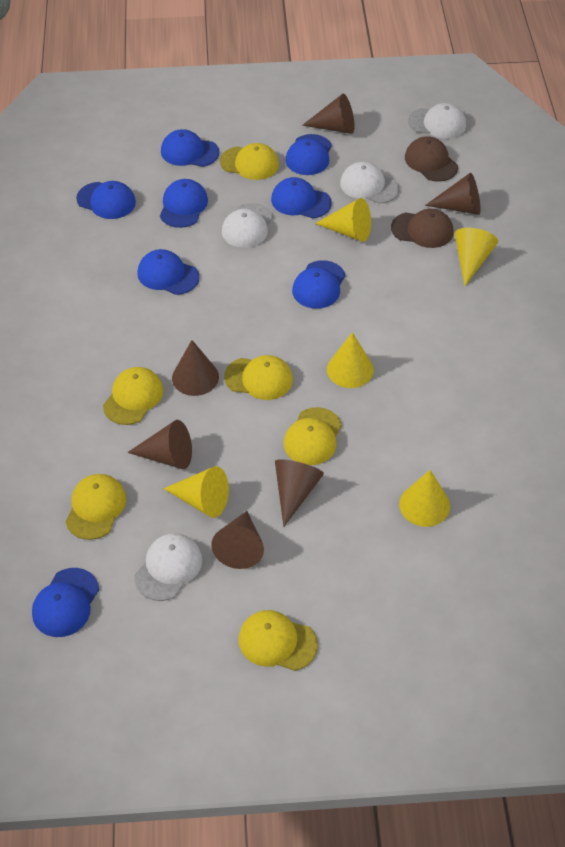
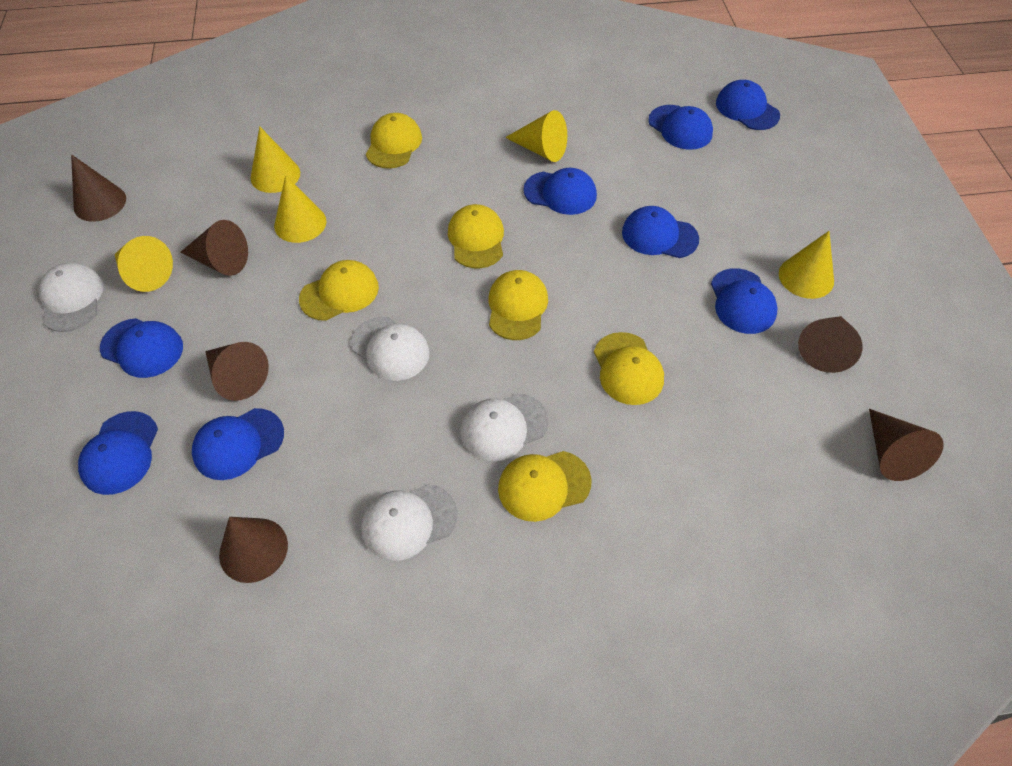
brown cap: [391,209,453,248] [405,136,458,182] = 2 -> none = 0

